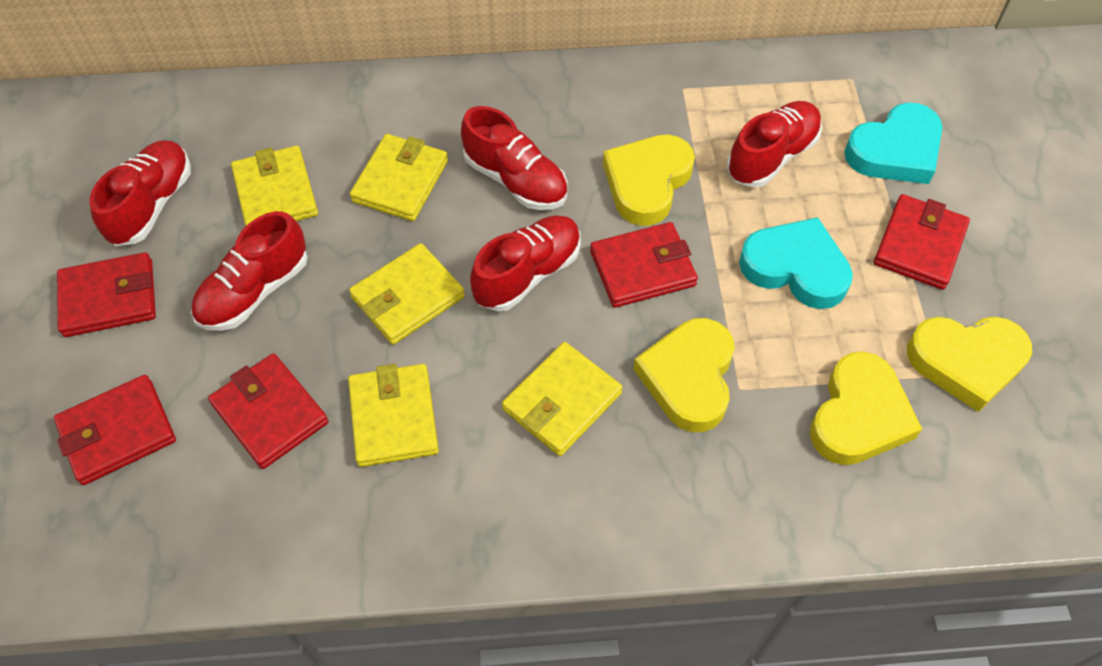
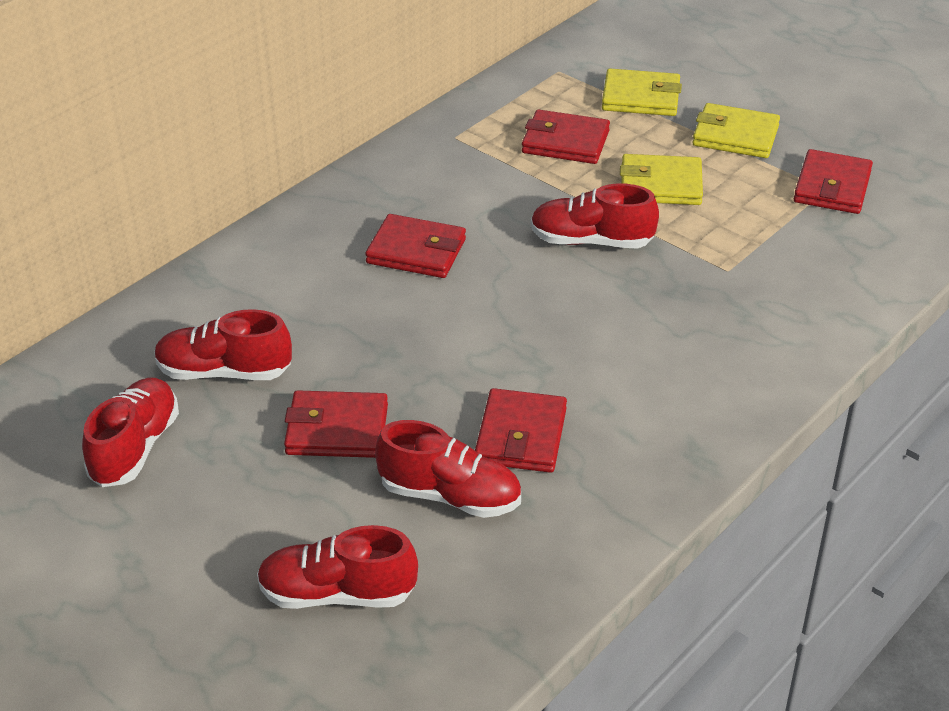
turquoise heart: [739,217,853,309] [844,103,942,184] = 2 -> none = 0
yellow heart: [603,134,695,226] [633,318,735,432] [810,352,922,465] [907,317,1032,412] = 4 -> none = 0
yellow wallet: [231,146,318,226] [348,364,439,467] [349,243,465,345] [350,134,448,221] [502,342,622,456] = 5 -> [602,69,682,116] [620,154,703,205] [692,103,780,158] = 3

